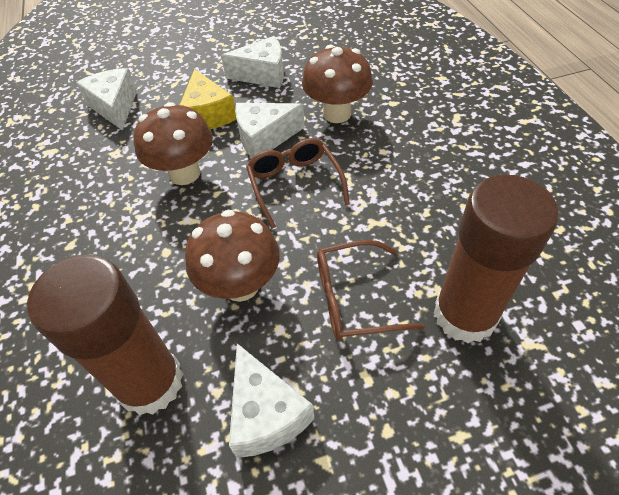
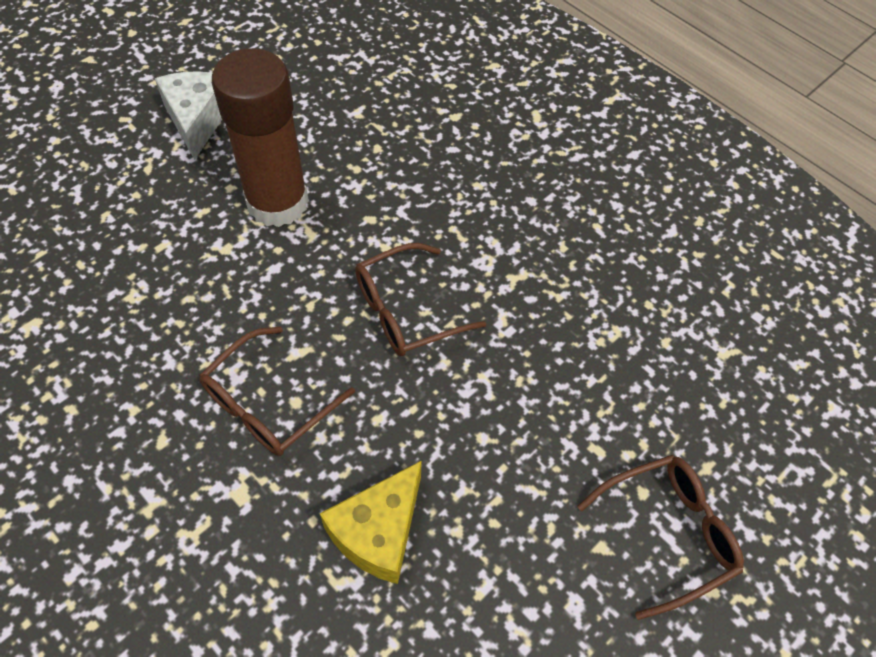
brown glasses: [246,138,350,229] [317,240,425,340] = 2 -> [199,327,355,456] [355,243,486,356] [578,455,744,620] = 3
brown glue stick: [27,255,183,416] [434,175,559,343] = 2 -> [212,48,309,227] = 1
brown mushroom: [133,102,213,185] [185,210,280,302] [302,45,373,123] = 3 -> none = 0
white cheese: [76,68,137,131] [221,36,284,88] [229,344,315,458] [235,103,305,158] = 4 -> [155,71,222,160] = 1

